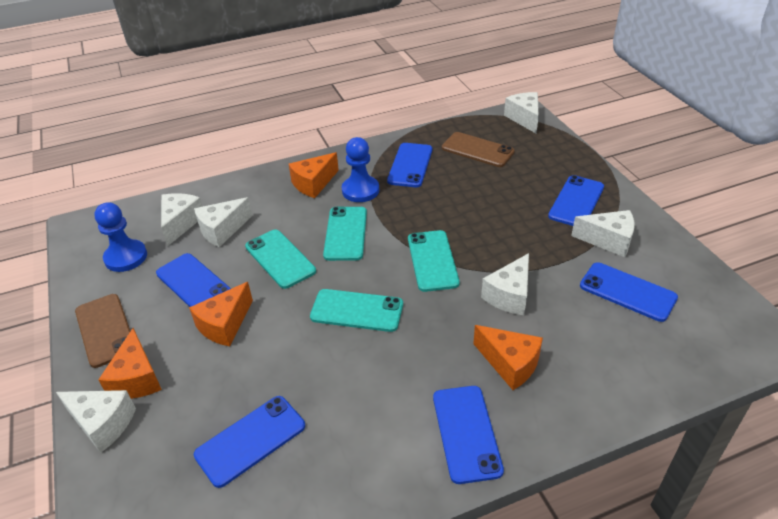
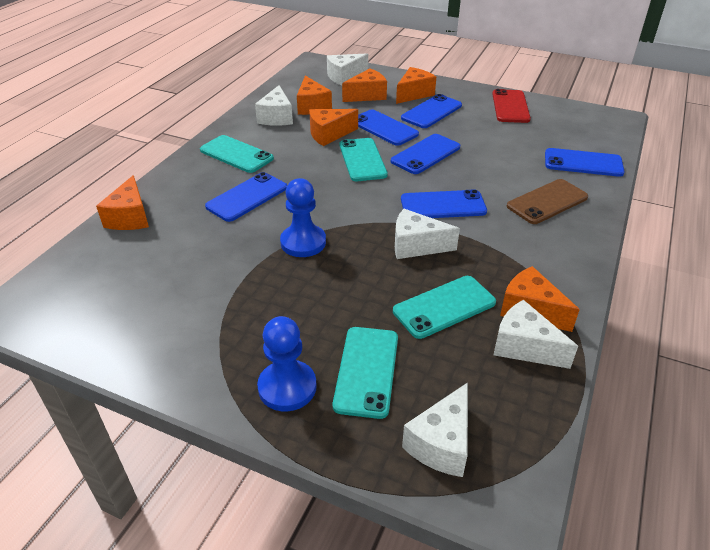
brown phone: [75,294,130,368] [442,132,515,167] = 2 -> [507,179,588,224] = 1
orange cheese: [99,328,162,399] [189,282,253,346] [289,152,339,198] [473,325,543,390] = 4 -> [96,175,149,230] [297,76,332,115] [309,109,358,146] [342,69,387,102] [396,67,436,104] [500,266,580,332] = 6
red phone: none = 0 -> [492,89,531,123] = 1
white cheese: [56,390,136,453] [161,193,203,246] [194,197,252,247] [481,253,529,315] [504,92,539,133] [571,210,635,257] = 6 -> [255,85,293,126] [327,54,368,86] [395,209,460,259] [402,383,468,477] [494,300,578,369] = 5

